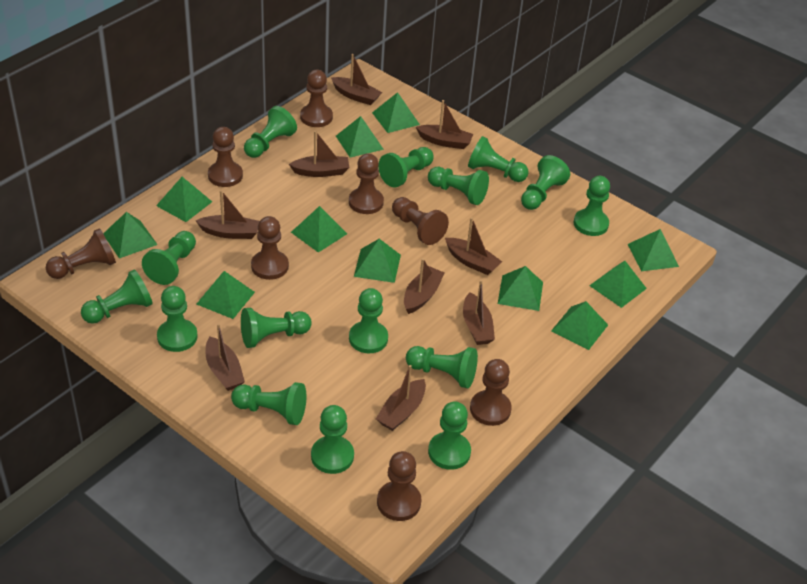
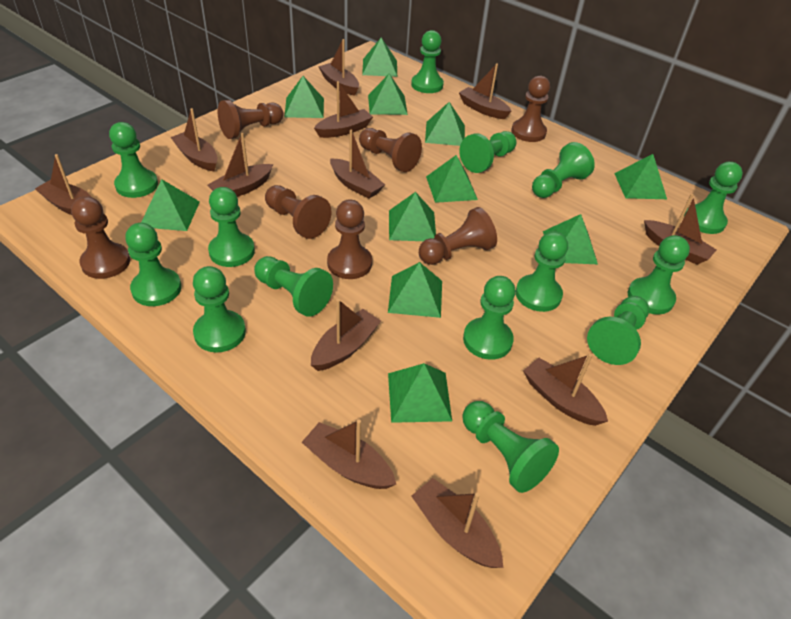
brown boat: [196,190,259,239] [206,323,245,391] [289,131,349,177] [331,54,382,105] [376,365,426,431] [404,258,444,314] [416,100,473,149] [445,217,502,275] [463,280,495,345] = 9 -> [35,154,91,215] [171,108,218,171] [208,133,273,197] [302,420,396,489] [311,299,381,371] [314,81,373,138] [318,39,359,96] [330,130,385,199] [411,478,503,568] [459,63,512,119] [523,354,608,426] [644,194,716,265] = 12
brown pawn: [46,228,116,279] [208,127,243,187] [251,216,289,280] [300,70,333,127] [349,153,384,214] [377,451,421,521] [392,197,449,245] [470,359,512,426] = 8 -> [71,196,130,279] [218,100,283,139] [265,185,332,239] [327,199,372,279] [359,128,422,172] [419,207,497,265] [511,76,550,142] = 7
green pawn: [81,269,153,324] [142,231,196,285] [157,286,198,352] [231,382,306,425] [241,308,312,348] [244,106,297,158] [311,405,354,474] [349,288,388,353] [378,147,434,188] [406,346,478,388] [428,167,489,205] [428,401,471,470] [468,136,529,182] [521,155,570,210] [573,176,610,236] = 15 -> [109,122,158,198] [125,223,181,306] [193,266,246,353] [208,187,255,267] [254,256,333,317] [411,30,444,93] [459,131,516,173] [462,401,559,493] [463,276,516,360] [516,231,568,312] [532,142,595,198] [587,296,649,365] [628,235,690,314] [684,162,743,234] = 14

